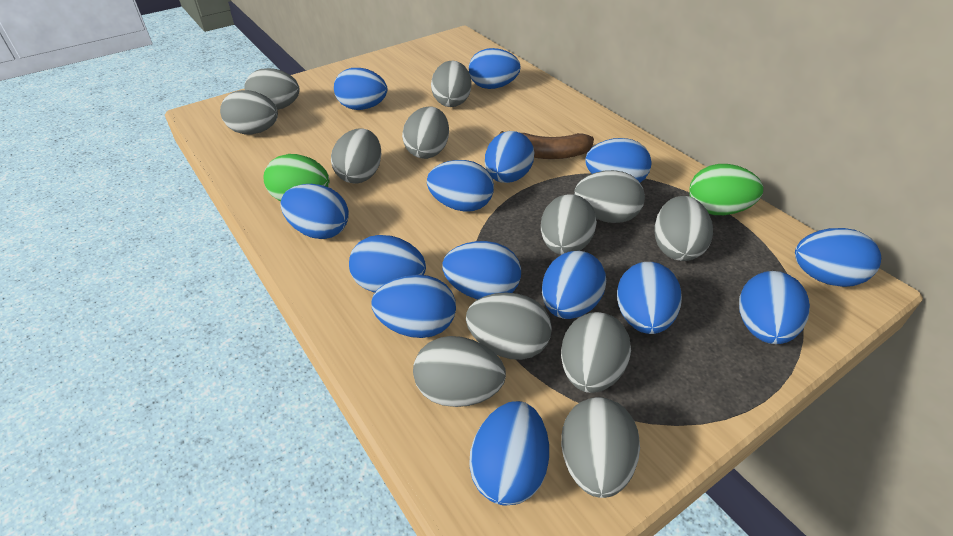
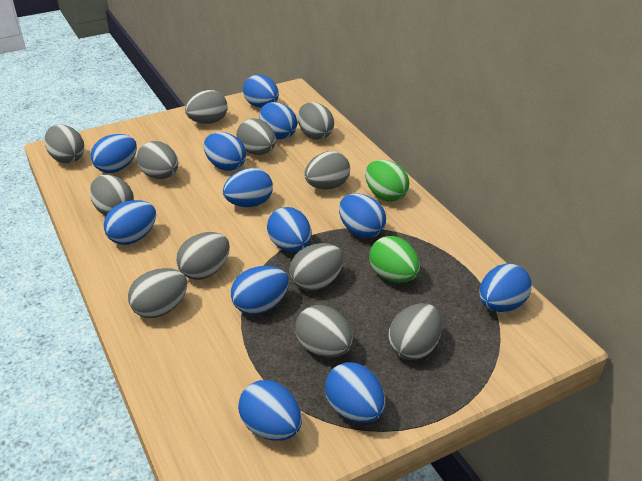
blue egg: [280,184,349,239] [334,68,387,110] [349,235,426,293] [371,275,456,338] [427,160,494,212] [442,241,521,299] [469,48,521,89] [469,401,549,505] [485,131,534,183] [542,251,606,319] [585,138,652,182] [617,262,682,334] [739,271,810,344] [795,228,881,287] = 14 -> [91,134,137,173] [104,200,156,245] [204,132,246,171] [223,168,273,207] [231,266,289,315] [238,380,302,441] [243,75,279,108] [259,102,297,139] [267,207,311,252] [325,362,385,423] [339,194,386,238] [479,263,532,312] = 12
brown banana: [500,131,594,159] = 1 -> none = 0

